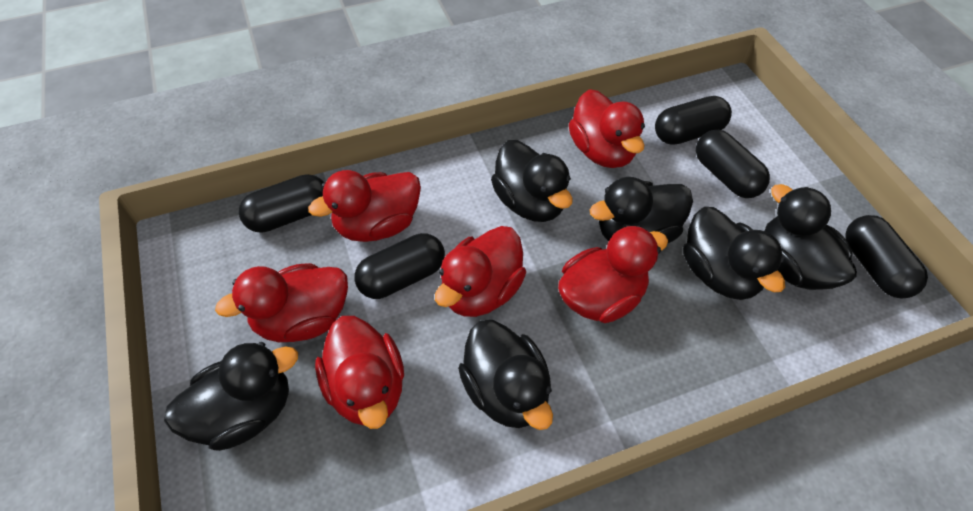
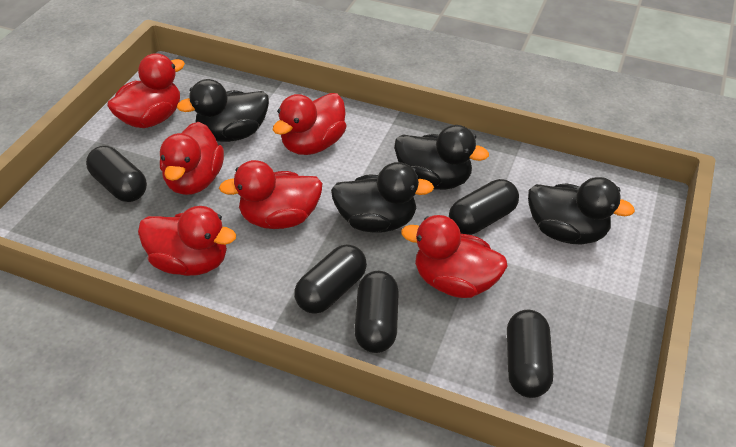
black duck: [164,342,298,451] [458,320,553,430] [491,140,573,222] [590,177,693,244] [683,207,785,300] [764,184,857,290] = 6 -> [177,79,269,142] [331,162,434,233] [394,125,489,190] [528,177,635,245] = 4

